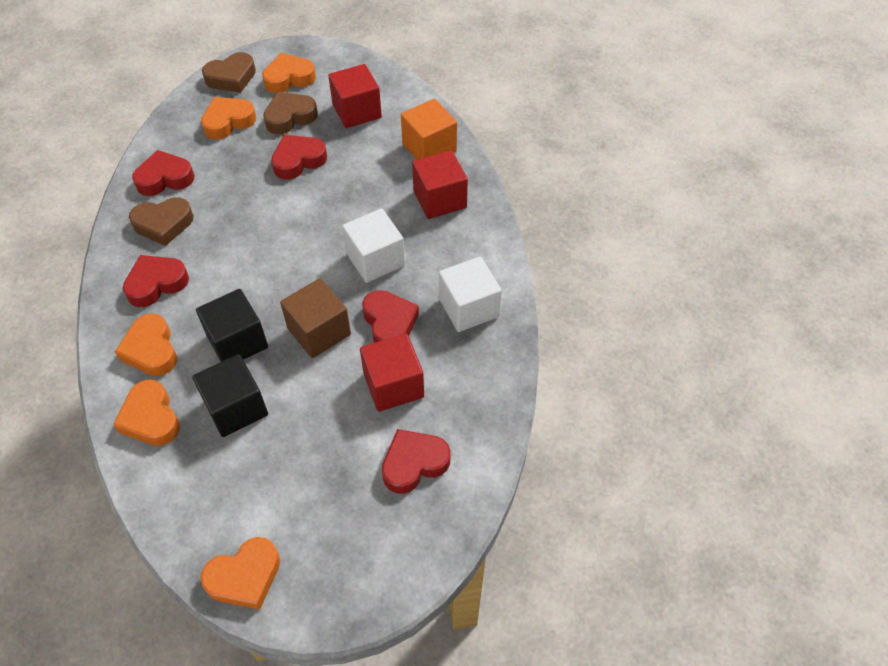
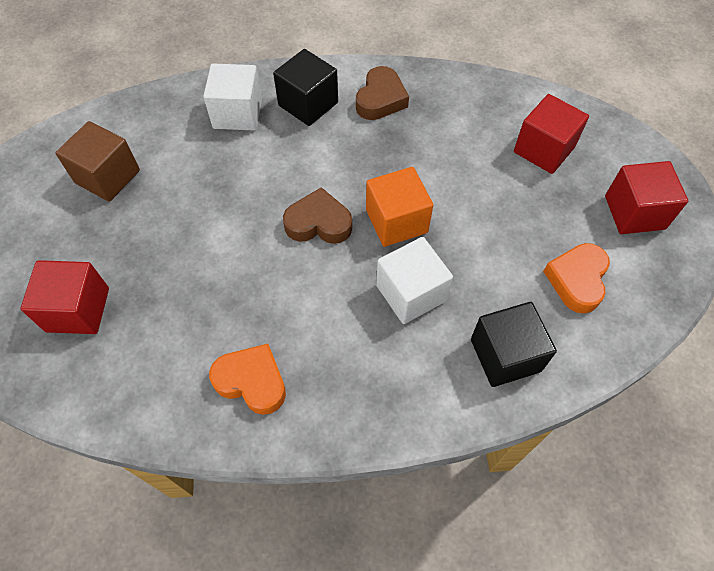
brown heart: [129,197,194,246] [202,52,256,93] [263,92,318,134] = 3 -> [283,187,352,244] [356,66,409,120] = 2
orange heart: [113,380,180,446] [115,313,177,376] [200,537,280,610] [201,97,256,140] [262,53,316,93] = 5 -> [209,344,286,415] [543,243,610,314] = 2
red heart: [123,255,189,307] [132,150,194,196] [271,135,327,180] [362,290,419,343] [382,429,451,494] = 5 -> none = 0

